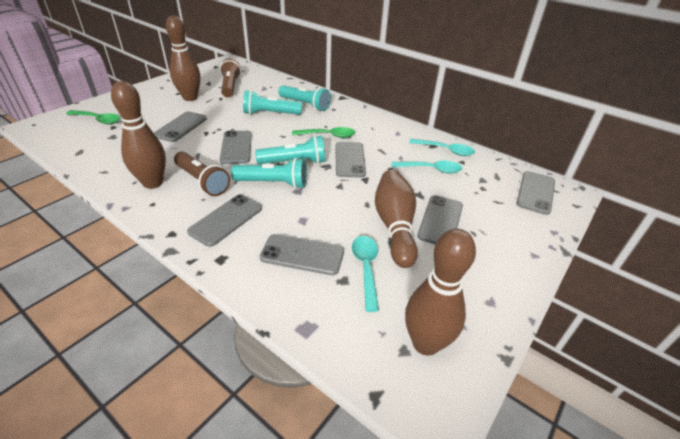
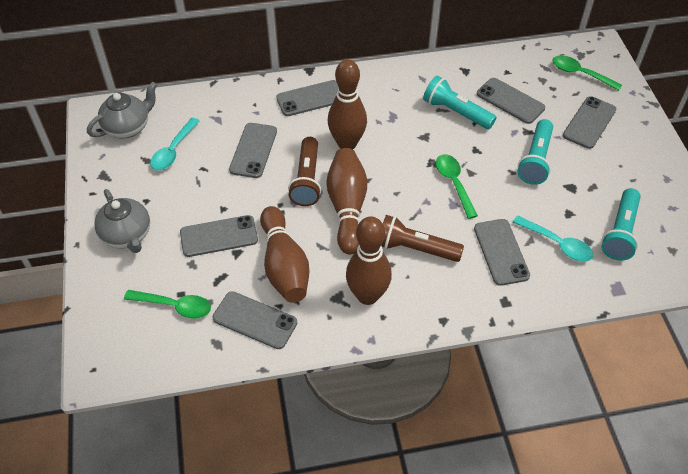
green spoon: [66,110,120,124] [292,127,355,138] = 2 -> [124,290,211,319] [436,154,478,219] [552,55,622,91] = 3
grey teapot: none = 0 -> [87,81,157,138] [94,189,150,253] = 2
turquoise flashlight: [231,158,307,189] [243,90,302,115] [255,135,325,164] [279,85,331,111] = 4 -> [423,75,497,129] [517,119,553,185] [601,188,641,261] = 3
turquoise spoon: [352,236,379,312] [392,161,462,174] [409,139,475,156] = 3 -> [150,118,199,170] [513,216,593,262] = 2

